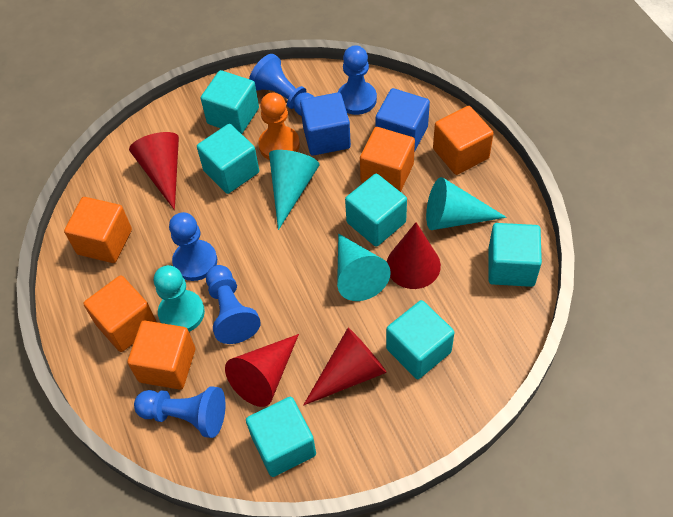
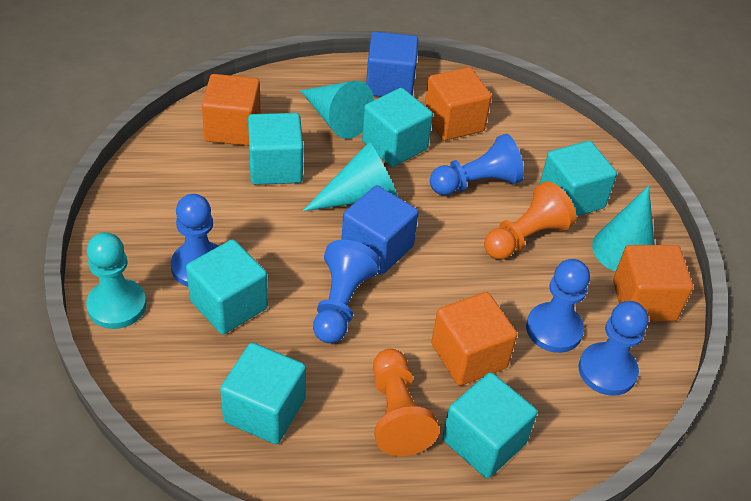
orange cube: [64,197,132,263] [83,275,157,352] [127,321,195,390] [360,127,415,192] [433,106,494,175] = 5 -> [202,74,261,146] [425,67,492,140] [431,292,517,386] [613,245,693,321] = 4
orange pawn: [258,93,300,160] = 1 -> [373,349,439,456] [484,181,576,260] = 2
red cone: [129,132,179,210] [225,334,299,407] [303,328,387,406] [387,222,441,289] = 4 -> none = 0

